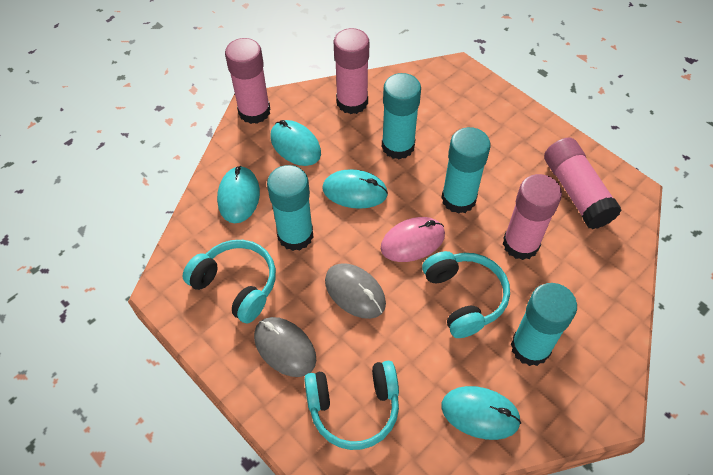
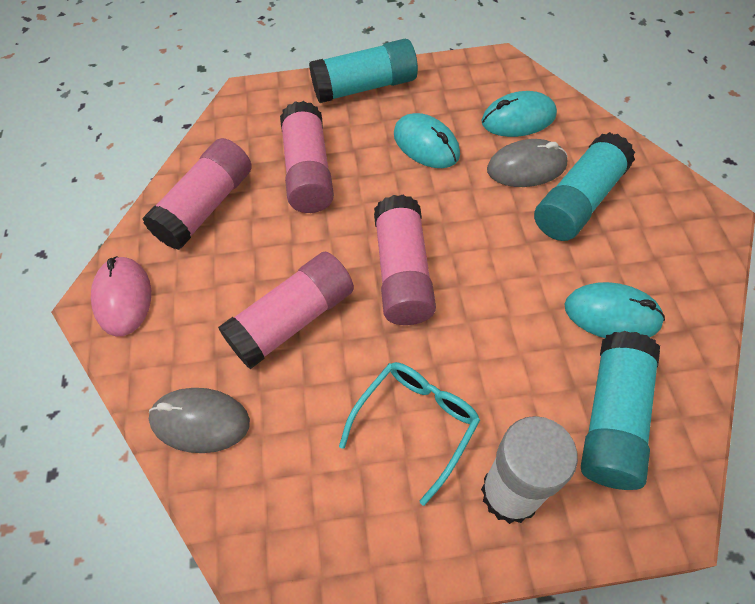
turquoise glasses: none = 0 -> [339,362,480,506] = 1
turquoise glue stick: [267,165,313,251] [382,73,421,160] [441,127,490,214] [511,283,577,366] = 4 -> [309,39,418,103] [534,132,635,241] [581,331,660,490] = 3
turquoise headphones: [183,240,276,323] [304,361,399,450] [422,251,510,338] = 3 -> none = 0
turquoise mouse: [217,166,260,223] [270,120,321,166] [323,169,388,209] [441,386,521,440] = 4 -> [394,113,460,168] [481,91,557,137] [564,282,665,338] = 3
white glue stick: none = 0 -> [481,416,578,524] = 1

